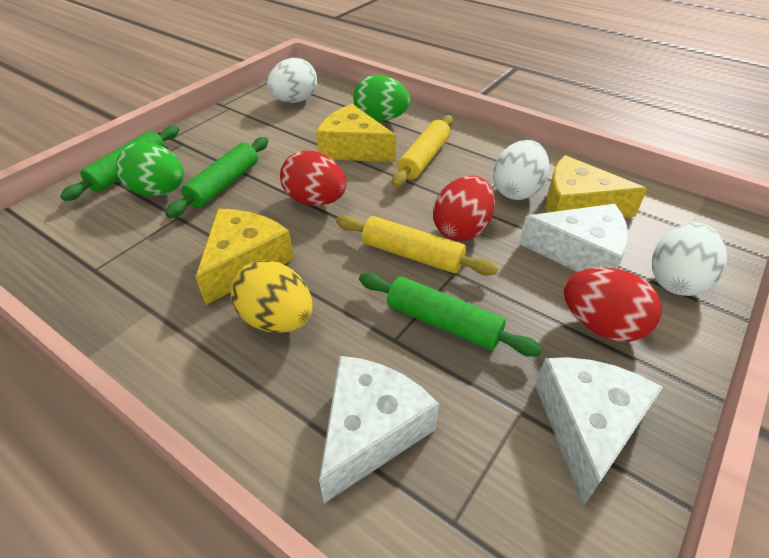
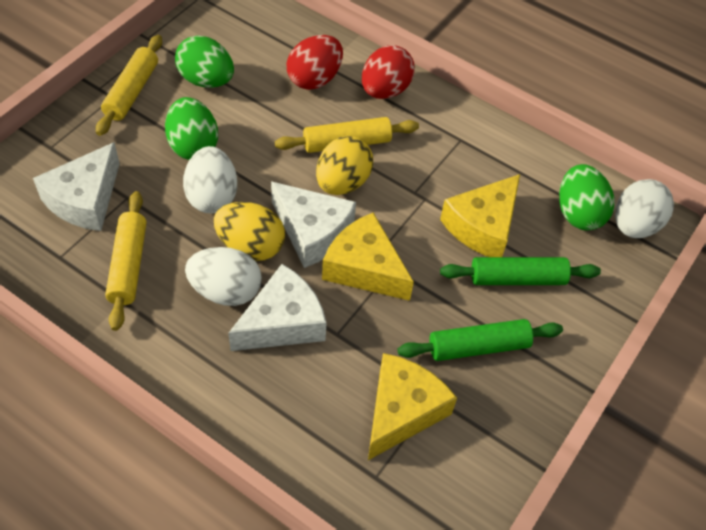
green egg: [116,142,184,196] [353,75,410,121] = 2 -> [165,97,218,160] [175,35,234,88] [559,164,614,230] = 3
green rolling pin: [60,126,179,201] [165,137,268,218] [359,273,542,357] = 3 -> [398,319,563,361] [440,257,601,285] = 2
red egg: [280,151,347,206] [433,176,495,241] [564,267,661,342] = 3 -> [287,35,343,90] [362,45,415,99] = 2
yellow egg: [231,260,312,333] = 1 -> [214,202,285,261] [316,136,373,195] = 2
yellow rolling pin: [336,215,498,276] [392,115,453,188] = 2 -> [96,35,162,136] [105,191,146,331] [275,117,419,153] = 3

